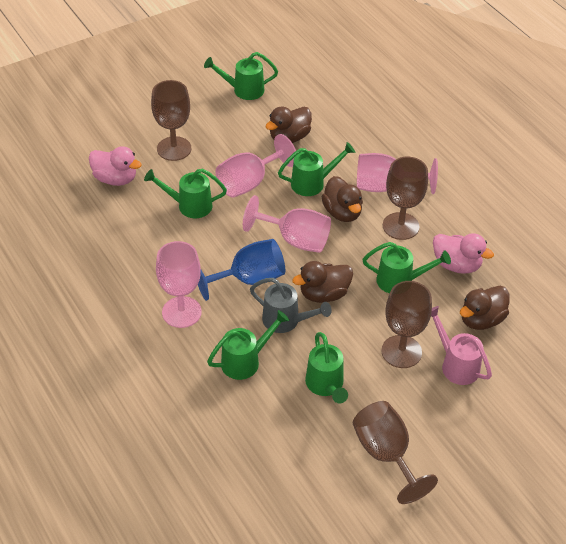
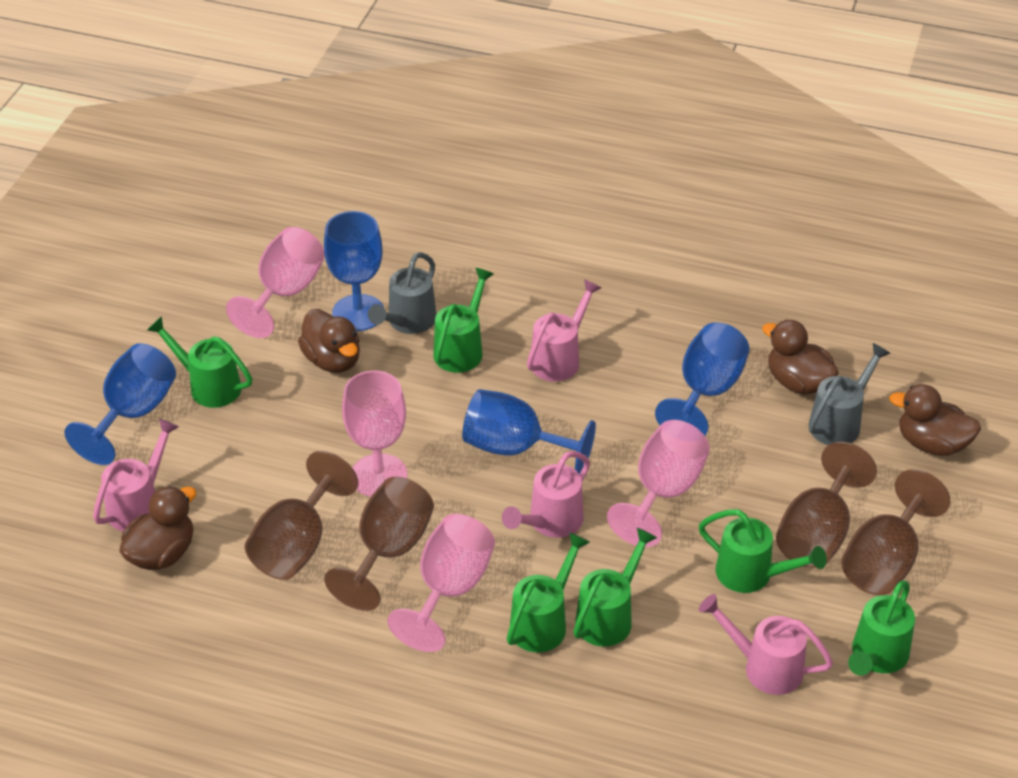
blue goblet: [198,239,285,301] = 1 -> [65,343,176,465] [324,211,384,331] [462,389,596,474] [655,322,749,435] = 4
grey watering can: [250,278,332,333] = 1 -> [368,252,437,334] [809,343,891,445] = 2
pink duck: [89,146,142,186] [433,233,494,274] = 2 -> none = 0
pink watering can: [431,306,492,385] = 1 -> [93,419,179,531] [502,451,590,538] [527,279,601,382] [699,594,833,695] = 4

